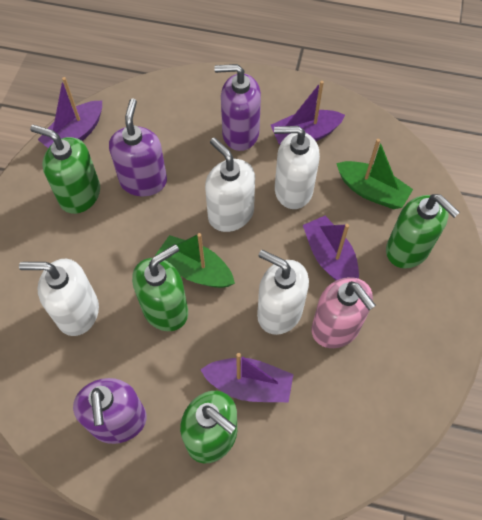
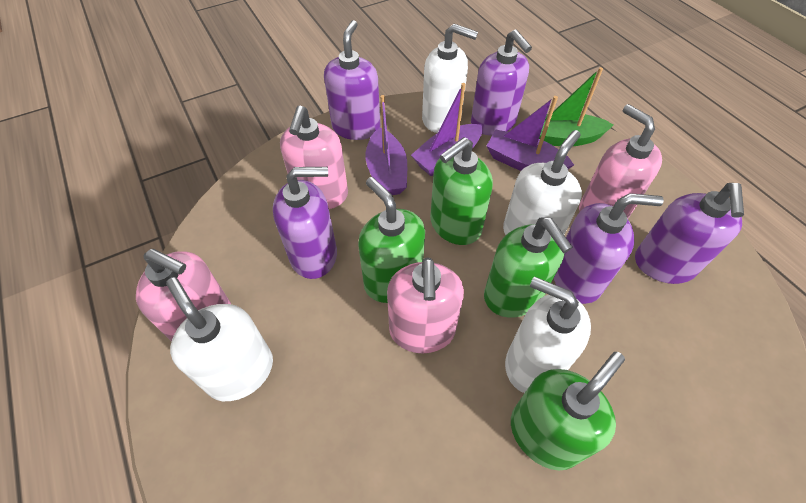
green boat: [155,233,235,288] [336,139,413,209] = 2 -> [539,67,614,146] = 1
pink soap dispenser: [312,277,376,348] = 1 -> [136,249,231,342] [280,105,348,209] [387,257,464,353] [579,104,662,219] = 4
purple boat: [38,77,102,148] [200,353,294,402] [271,81,345,144] [303,216,359,280] = 4 -> [366,95,407,195] [411,83,483,176] [486,96,574,171] = 3
purple soap dispenser: [73,378,147,444] [109,99,167,196] [214,64,261,151] = 3 -> [273,167,337,279] [324,20,380,140] [471,29,532,135] [554,193,664,304] [635,183,744,284] = 5

